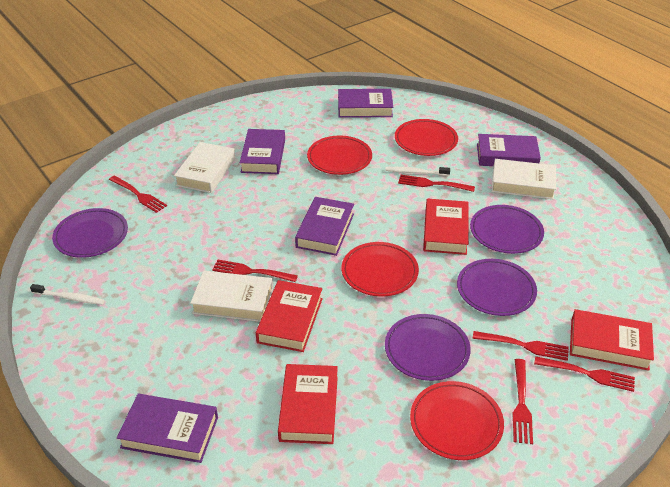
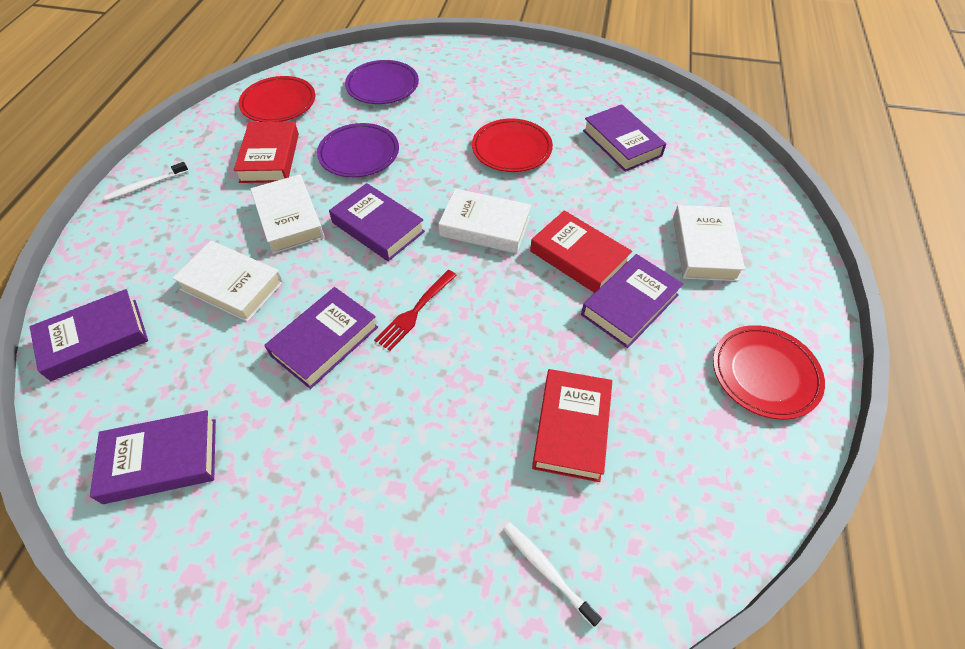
purple book: [117,394,218,463] [240,129,285,174] [295,197,354,256] [338,89,393,118] [477,134,541,166] = 5 -> [30,289,148,381] [90,410,216,504] [264,287,378,389] [329,183,425,261] [581,254,684,348] [583,104,666,172] = 6
purple plate: [52,208,128,258] [385,314,471,381] [457,259,537,316] [470,205,544,254] = 4 -> [317,123,399,177] [345,60,419,104] = 2
red book: [256,280,323,352] [278,364,338,444] [423,199,469,255] [570,309,654,371] = 4 -> [234,121,299,183] [530,210,632,293] [532,369,612,482] = 3
red fork: [109,175,167,213] [212,260,298,282] [398,175,475,192] [472,331,569,361] [512,359,533,444] [534,356,635,392] = 6 -> [374,270,457,351] = 1
red plate: [307,136,372,175] [342,242,419,296] [395,119,458,156] [410,381,504,460] = 4 -> [238,76,316,122] [472,118,553,172] [713,325,825,419] = 3
white book: [174,142,235,193] [190,271,273,322] [491,159,556,199] = 3 -> [172,241,283,322] [250,174,324,254] [438,189,531,253] [673,205,745,281] = 4

